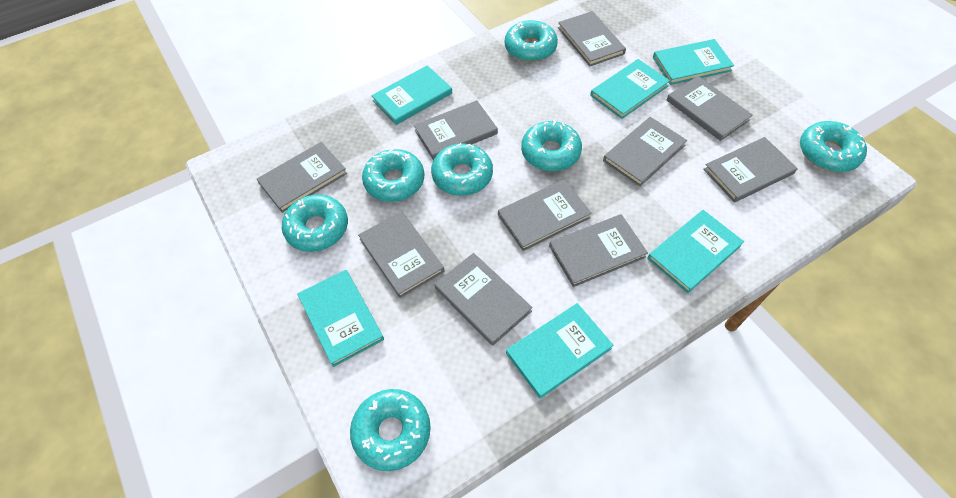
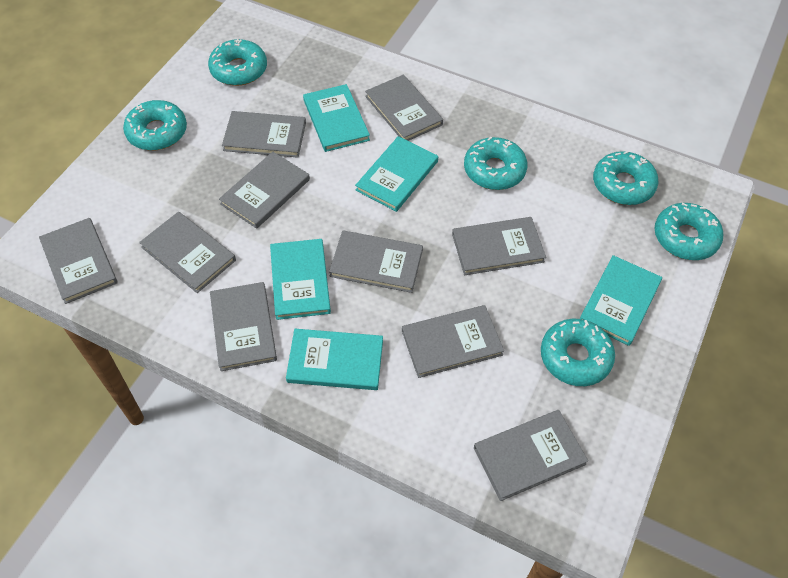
turquoise book: [297,270,384,367] [371,65,452,125] [506,303,614,399] [590,59,670,119] [647,210,744,293] [653,39,734,85] = 6 -> [270,239,331,320] [286,329,383,390] [303,84,370,152] [355,136,438,212] [580,255,662,346] = 5
turquoise donut: [282,194,348,252] [350,389,431,471] [362,149,424,202] [431,143,493,196] [505,20,558,62] [521,120,582,171] [800,121,867,172] = 7 -> [123,100,187,151] [208,39,267,86] [464,137,527,190] [541,319,615,386] [593,151,658,205] [654,203,723,260] = 6

